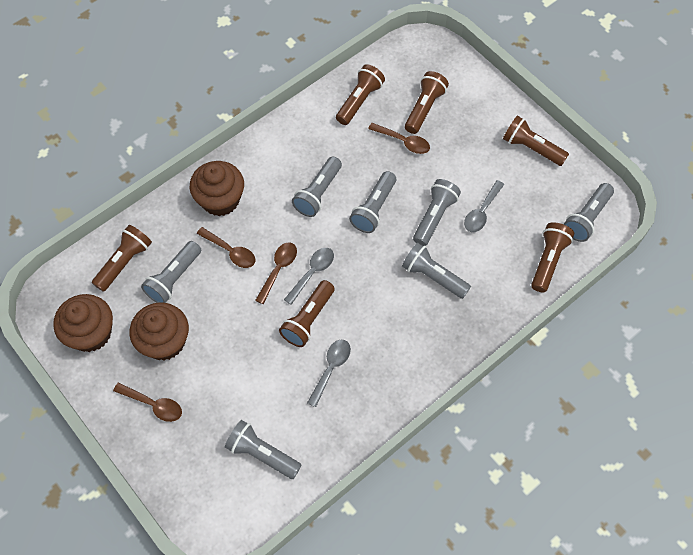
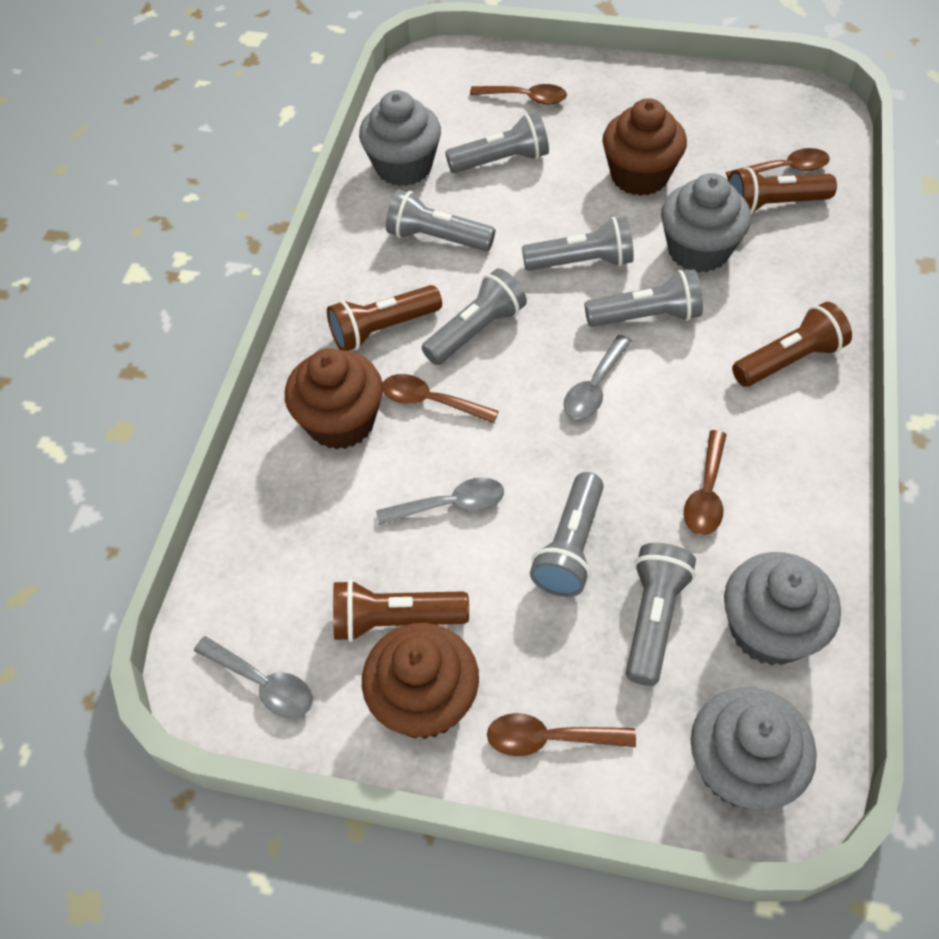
brown flashlight: [92,225,152,292] [279,280,335,347] [336,64,385,125] [405,71,449,134] [503,116,569,166] [531,222,574,293] = 6 -> [327,285,442,351] [333,579,469,642] [728,167,837,214] [732,302,852,387] = 4
brown spoon: [113,383,182,422] [197,227,256,268] [255,242,297,304] [368,123,430,154] = 4 -> [383,374,499,424] [470,84,567,104] [487,713,636,756] [684,430,727,535] [726,148,830,178] = 5
grey cupcake: none = 0 -> [359,90,441,186] [661,173,751,273] [691,687,817,810] [724,552,841,666] = 4

